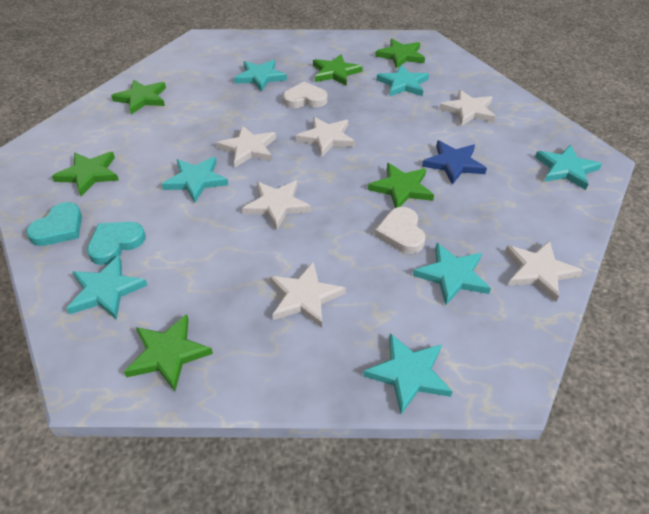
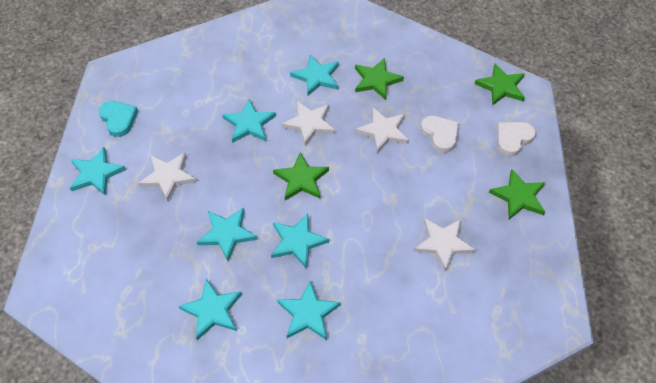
blue star: [422,140,487,185] = 1 -> none = 0
green star: [52,152,119,196] [111,80,166,114] [124,314,213,391] [313,54,363,86] [368,163,434,208] [375,39,425,69] = 6 -> [273,152,329,200] [355,58,404,100] [474,64,525,105] [489,169,545,219] = 4
turquoise heart: [26,202,82,246] [87,222,145,265] = 2 -> [99,101,138,137] = 1
white star: [216,125,276,167] [242,180,311,230] [270,262,346,328] [296,117,355,157] [439,90,496,126] [505,241,583,302] = 6 -> [138,153,197,201] [282,101,335,146] [355,108,409,153] [414,218,475,272] = 4

